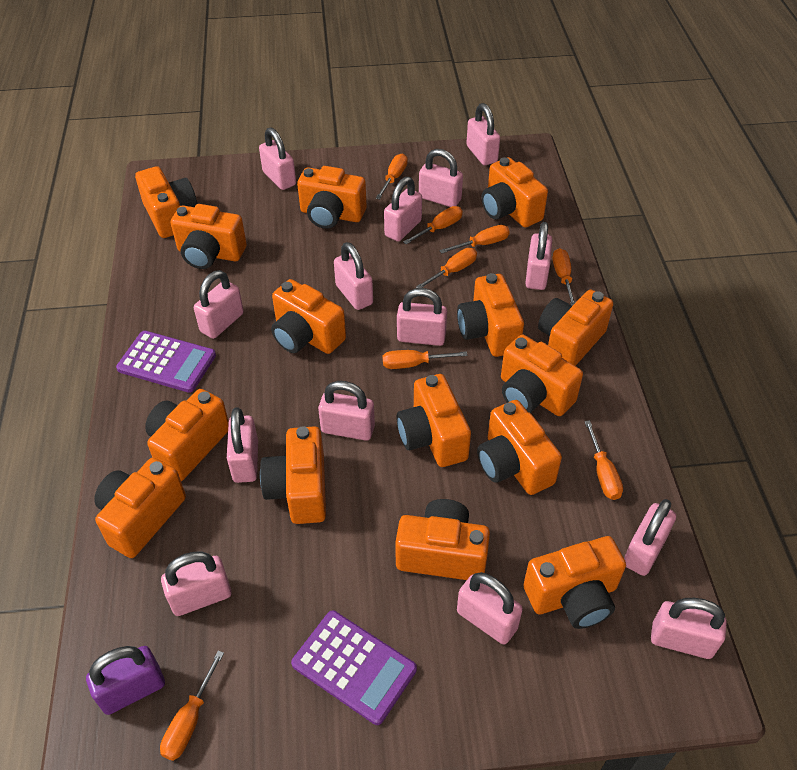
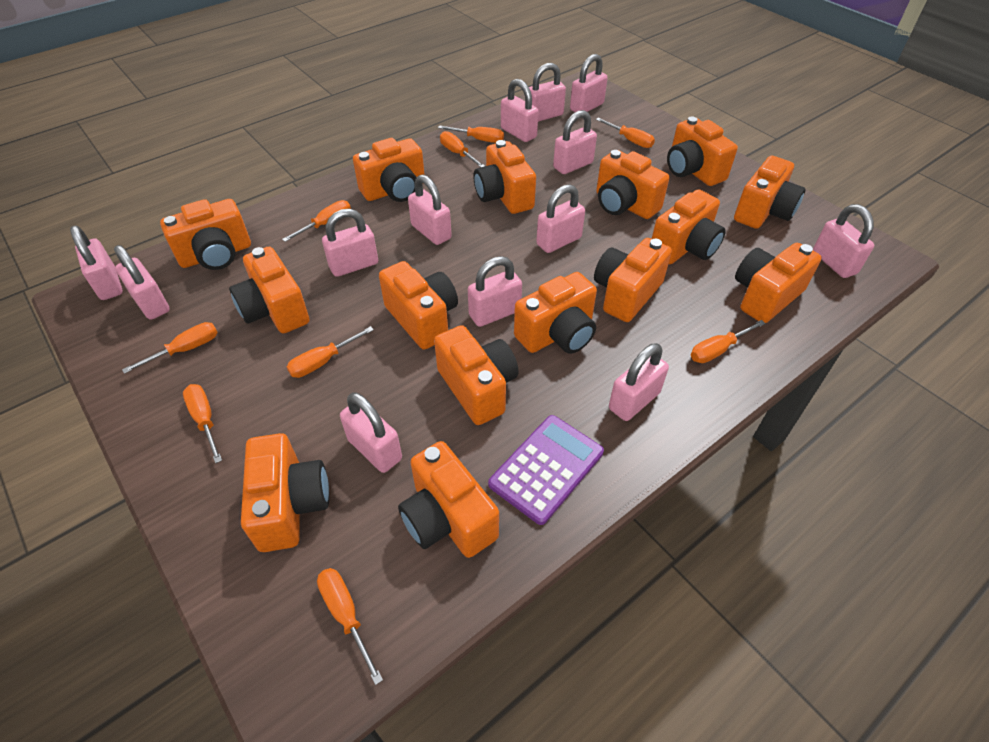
orange screwdriver: [160,651,224,761] [376,154,408,200] [383,350,468,369] [403,206,463,244] [416,248,477,288] [439,225,510,254] [552,248,576,306] [584,420,623,500] = 8 -> [122,322,218,374] [183,384,222,463] [282,200,351,242] [287,326,374,378] [317,568,383,685] [438,125,504,143] [440,131,485,167] [596,118,655,148] [691,320,766,363] = 9
pink padlock: [161,552,232,616] [194,270,244,339] [227,407,258,483] [259,128,296,190] [318,381,375,441] [334,242,373,310] [384,177,422,241] [397,288,447,346] [419,149,463,207] [457,572,523,645] [466,103,500,165] [525,222,552,290] [624,499,676,576] [651,598,726,659] = 14 -> [70,225,123,300] [114,245,170,320] [322,209,378,277] [340,392,402,473] [408,175,452,245] [468,256,522,327] [501,79,538,142] [529,63,566,122] [536,184,585,253] [553,110,597,174] [570,54,608,112] [609,343,669,421] [813,204,874,278] = 13
purple calculator: [116,331,216,393] [291,610,417,725] = 2 -> [488,415,604,525] = 1
purple padlock: [86,646,165,715] = 1 -> none = 0

